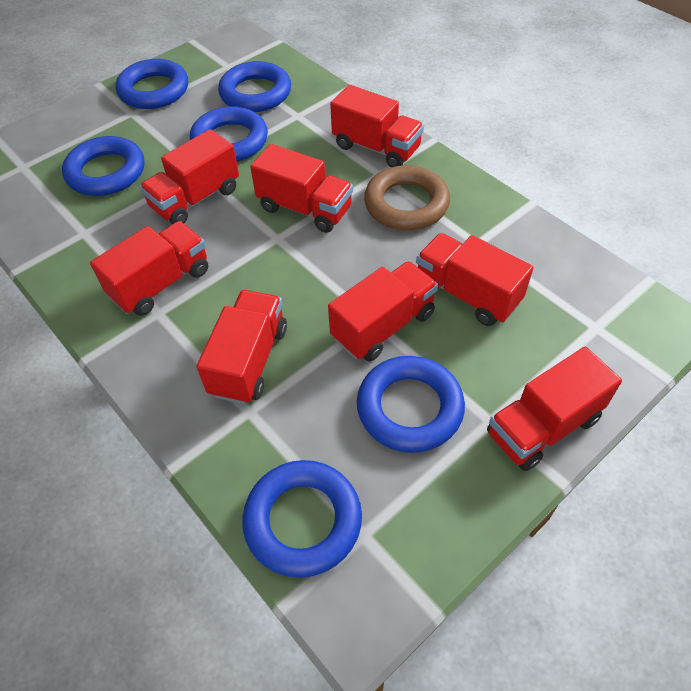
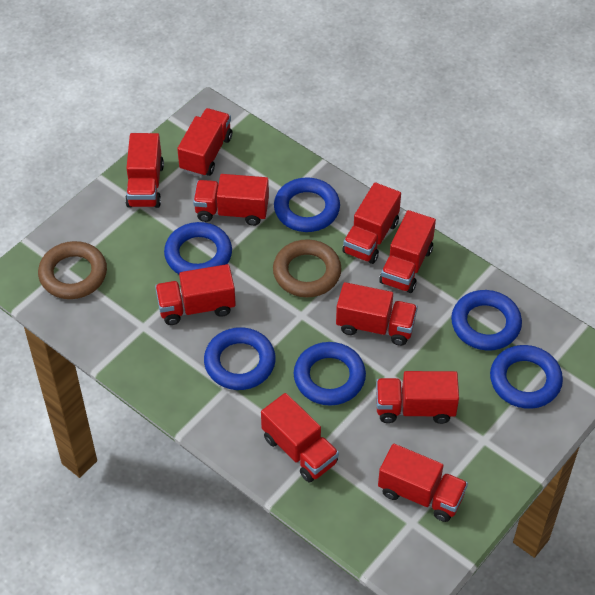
brown ring: [364,165,450,230] = 1 -> [38,241,107,299] [273,239,341,297] = 2
red truck: [90,221,208,316] [139,129,239,224] [197,290,287,404] [250,144,353,233] [328,261,438,362] [330,85,424,167] [416,233,533,326] [487,347,622,471] = 8 -> [125,133,164,208] [155,264,236,325] [177,108,232,177] [193,174,269,226] [261,393,339,482] [336,282,418,346] [342,182,401,264] [376,371,459,424] [378,444,468,522] [379,210,436,293] = 10

